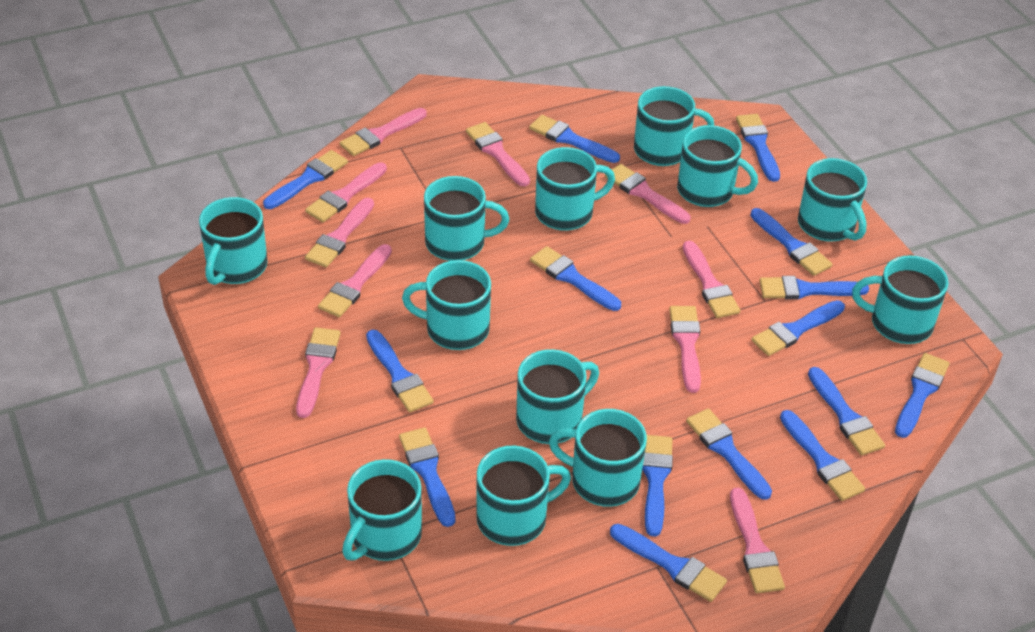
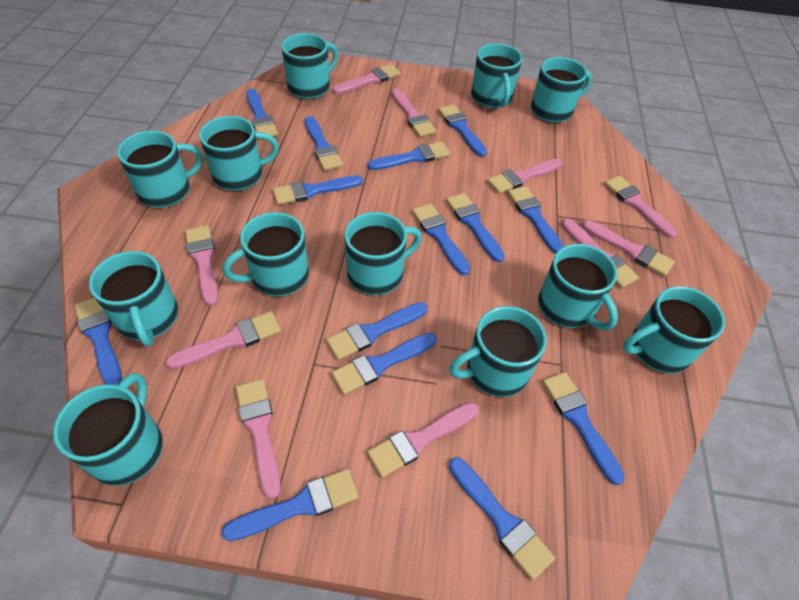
blue brush: [263,150,348,209] [366,330,434,413] [399,428,455,527] [529,115,620,163] [530,246,621,311] [610,524,727,602] [642,435,673,536] [686,408,772,500] [736,114,780,182] [750,208,832,276] [751,300,845,356] [759,276,869,299] [780,410,865,501] [808,367,885,456] [895,353,950,438] = 15 -> [74,298,122,385] [221,469,358,541] [246,89,278,139] [273,176,363,205] [305,116,343,171] [326,302,427,360] [332,333,437,395] [368,142,450,170] [412,204,470,275] [438,104,487,157] [446,193,505,262] [449,457,555,580] [508,186,564,254] [543,372,625,485] = 14

